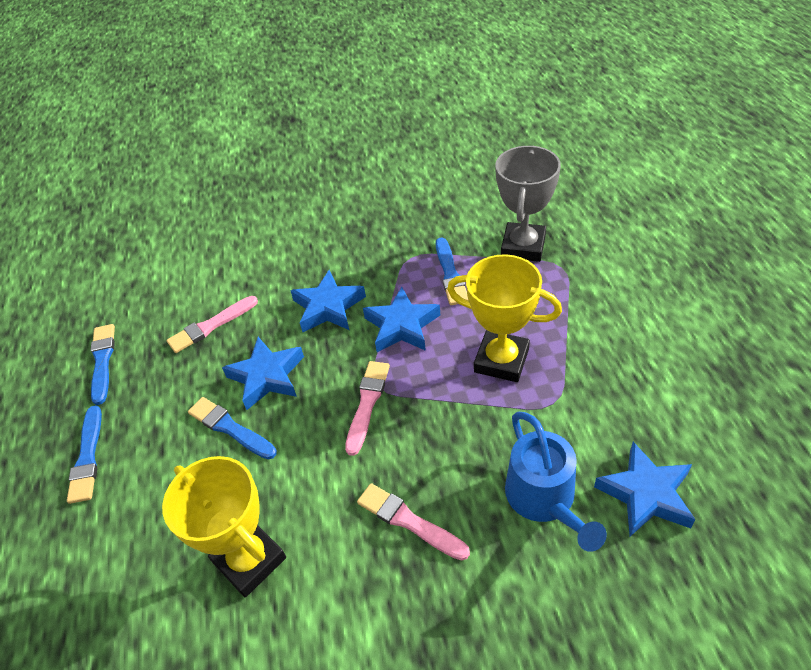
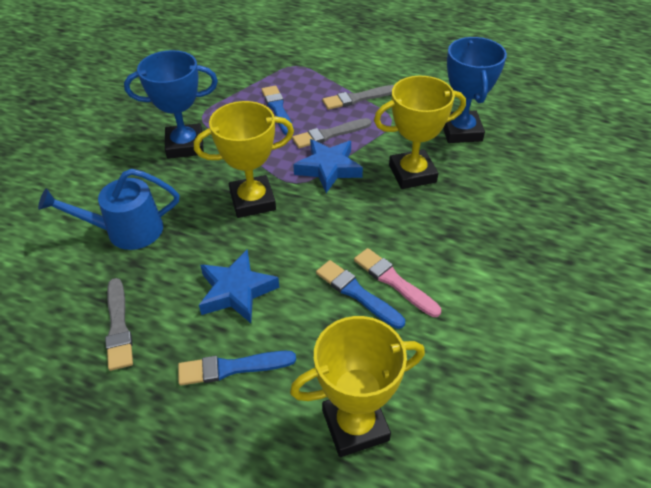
blue brush: [67,405,102,504] [91,324,115,405] [188,397,277,460] [436,238,469,305] = 4 -> [178,351,296,386] [261,86,294,135] [316,260,405,329] = 3
blue star: [222,337,304,410] [291,270,366,332] [363,287,440,352] [594,442,696,536] = 4 -> [199,250,279,323] [293,139,363,193] = 2
blue trophy: none = 0 -> [124,50,218,159] [443,37,507,143] = 2
grey brush: none = 0 -> [105,278,133,371] [292,118,371,148] [322,85,394,110] = 3
grey trophy: [495,146,561,262] = 1 -> none = 0
pink brush: [167,296,258,353] [345,361,390,456] [357,483,470,560] = 3 -> [354,248,441,317] = 1
yellow trophy: [162,456,286,597] [447,254,562,382] = 2 -> [194,101,294,218] [290,316,425,457] [374,76,466,189] = 3

